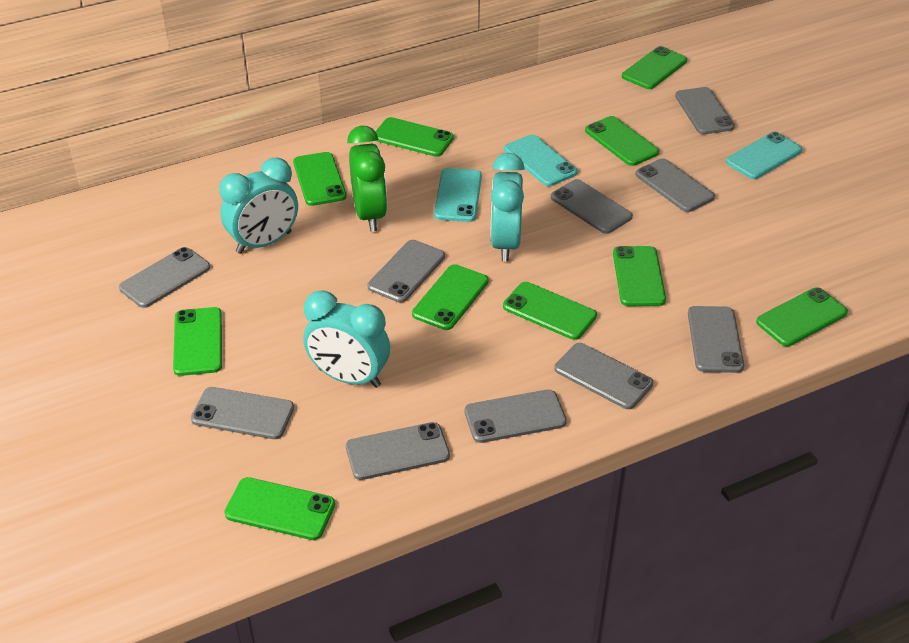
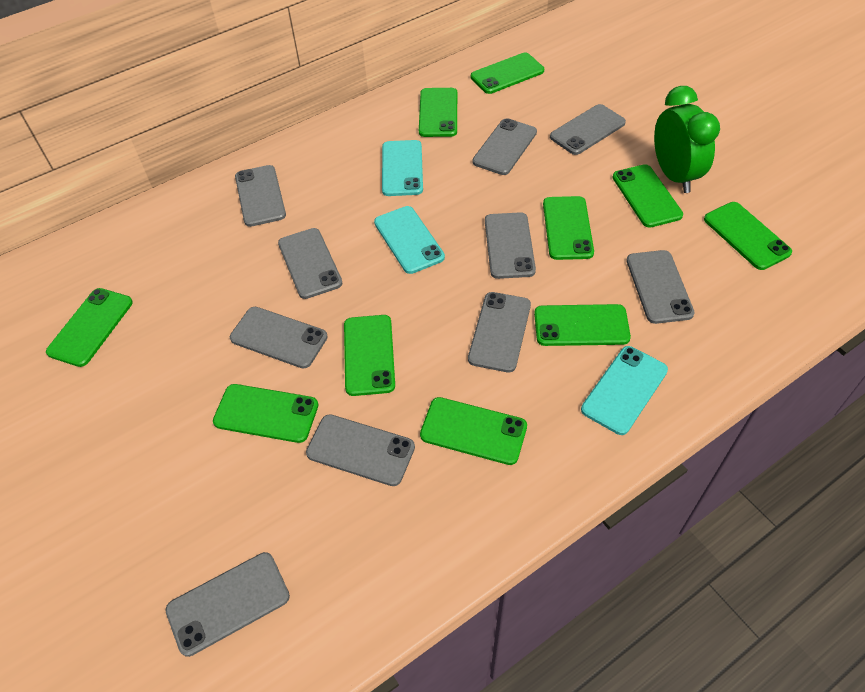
turquoise clock: [219,158,298,254] [303,290,390,388] [490,153,525,261] = 3 -> none = 0

